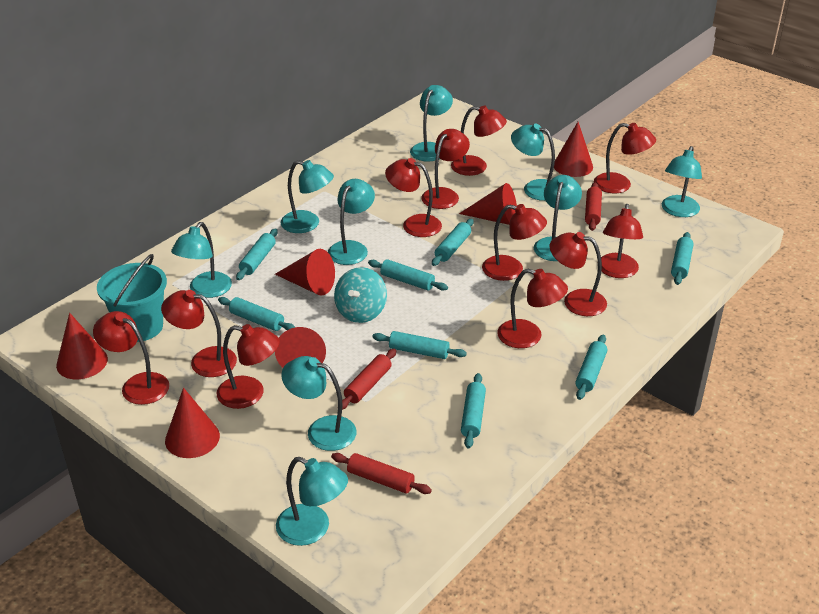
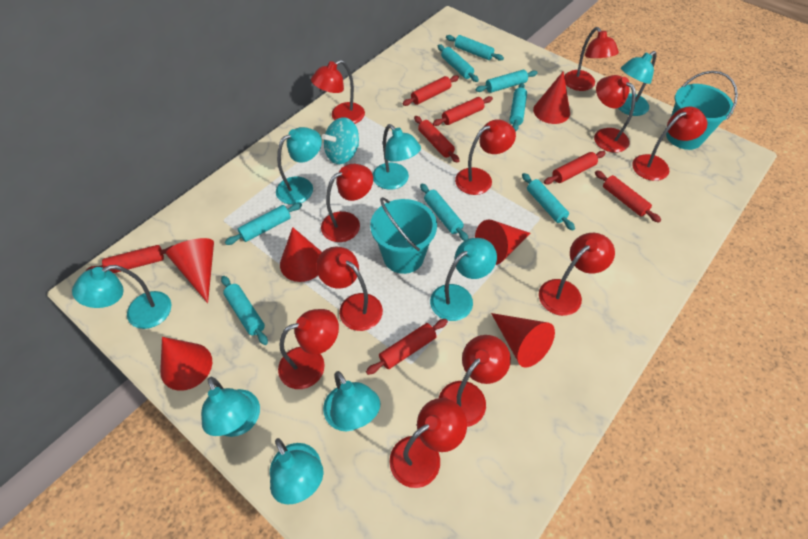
red rolling pin: [331,453,432,494] [342,349,396,410] [585,182,602,231] = 3 -> [86,245,174,273] [366,319,448,375] [402,75,459,106] [414,116,460,163] [433,96,493,126] [544,151,606,185] [595,170,661,223] = 7
turquoise bucket: [97,254,167,342] = 1 -> [370,197,437,274] [666,71,738,150] = 2
turquoise lamp: [171,222,232,298] [276,457,348,546] [281,160,334,233] [281,356,357,451] [328,179,375,265] [410,85,453,161] [511,124,555,201] [534,175,582,261] [662,146,702,217] = 9 -> [72,265,172,329] [201,376,260,437] [270,438,324,504] [276,127,322,205] [323,371,380,431] [373,124,421,190] [430,238,497,321] [618,51,657,116] = 8

